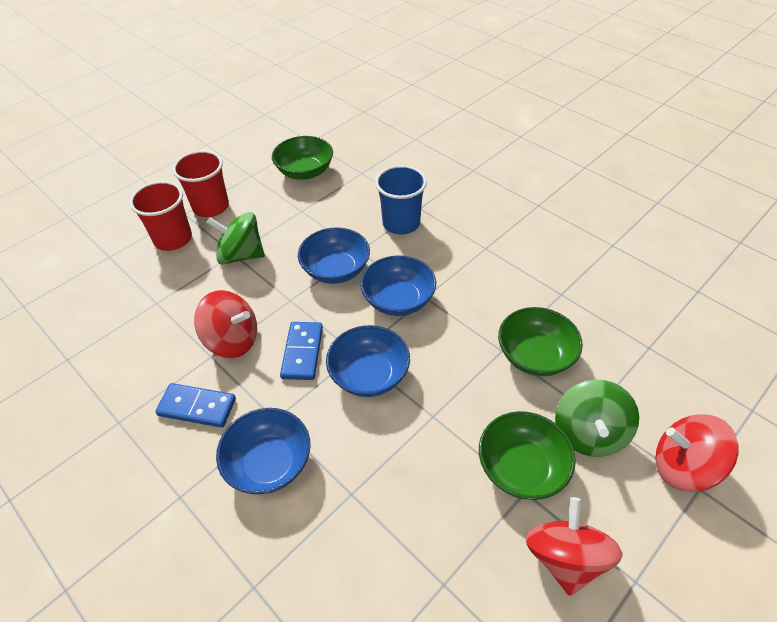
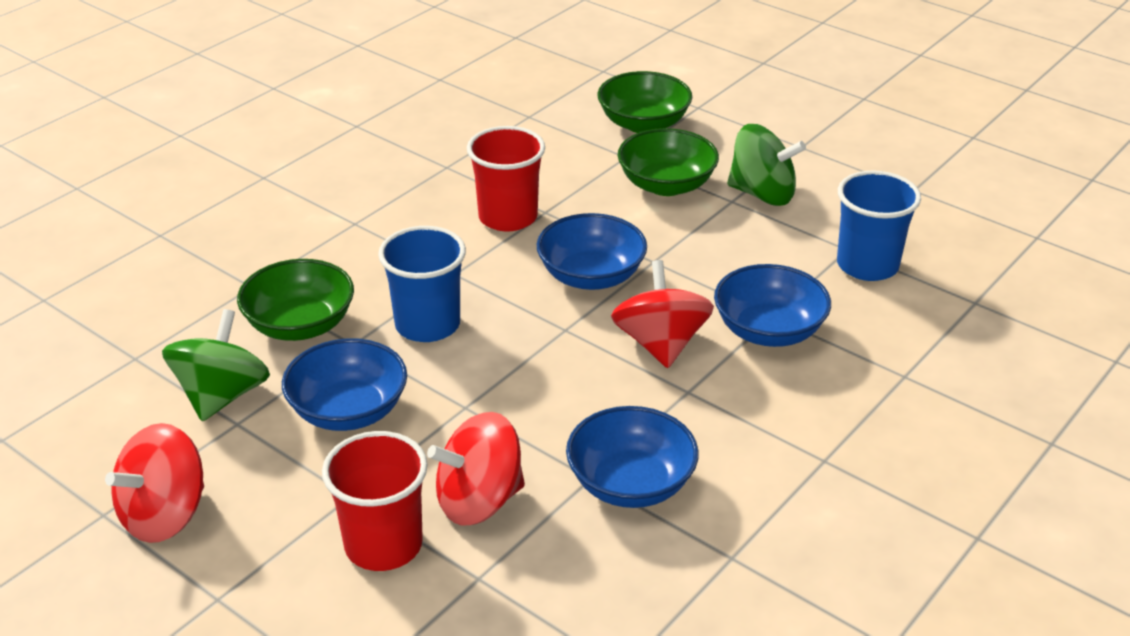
blue cup: [375,165,427,235] = 1 -> [378,226,466,342] [837,171,921,281] = 2
blue domino: [155,383,236,428] [280,322,323,380] = 2 -> none = 0

